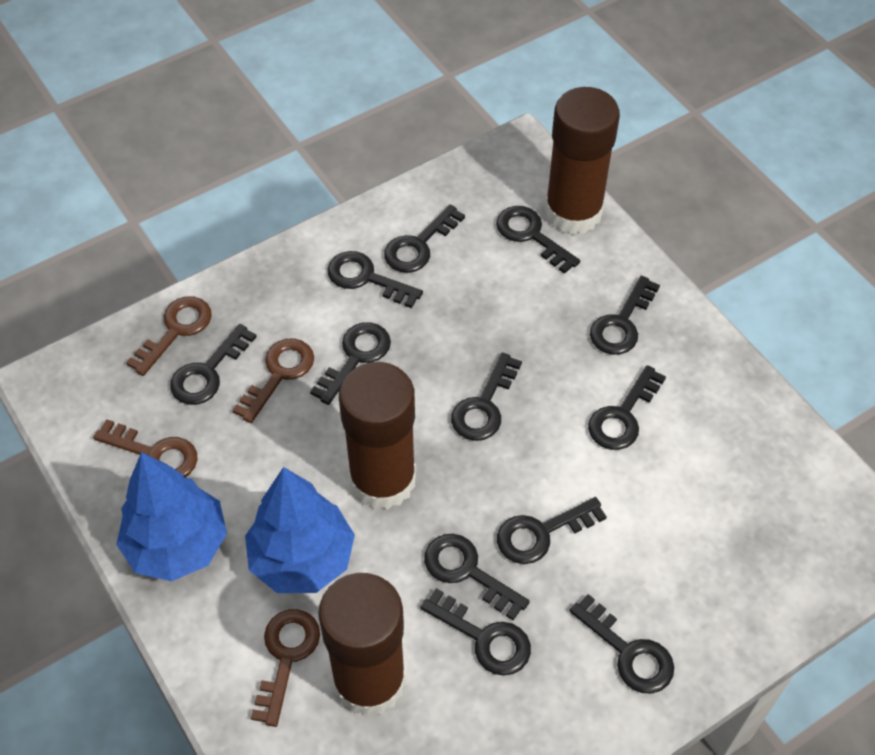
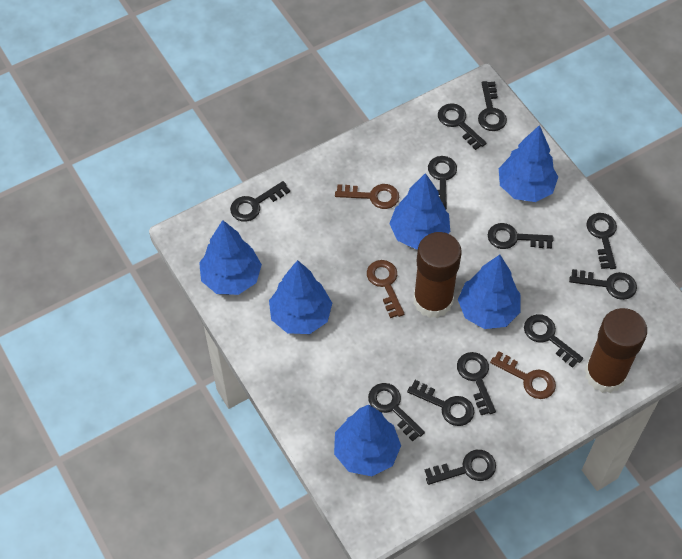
blue tree: [116,452,227,581] [245,467,355,593] = 2 -> [199,220,262,295] [269,260,332,334] [334,405,401,476] [389,173,450,250] [458,255,521,329] [499,125,558,202] = 6
brown glue stick: [318,573,406,717] [339,362,416,509] [544,87,620,235] = 3 -> [413,232,462,318] [585,308,647,393] = 2
brown key: [93,419,198,477] [126,296,212,376] [232,338,314,423] [251,609,320,727] = 4 -> [335,184,399,209] [367,260,404,318] [490,351,556,399] = 3

